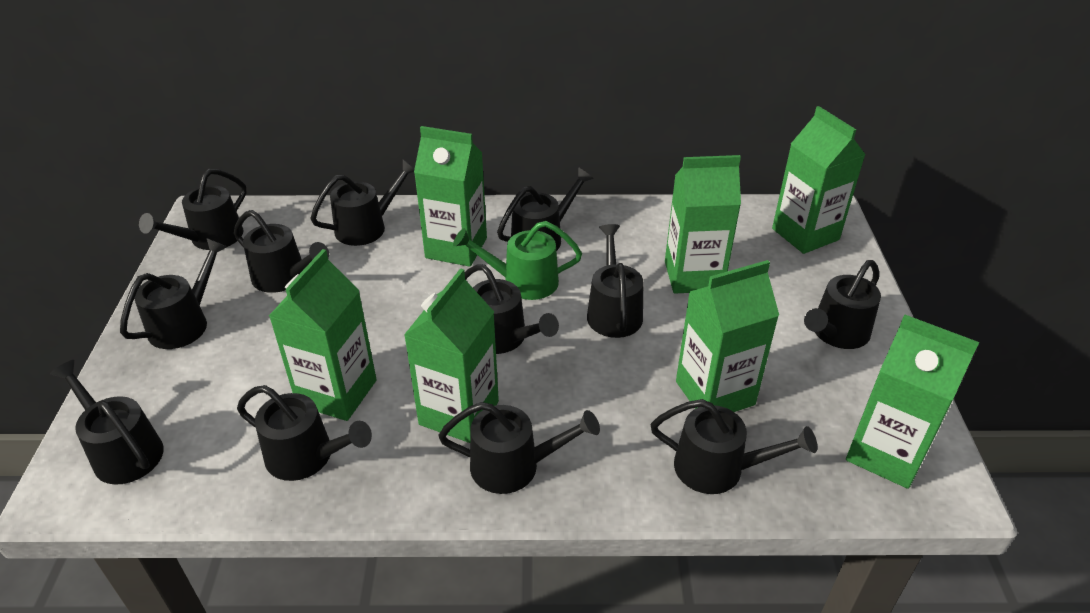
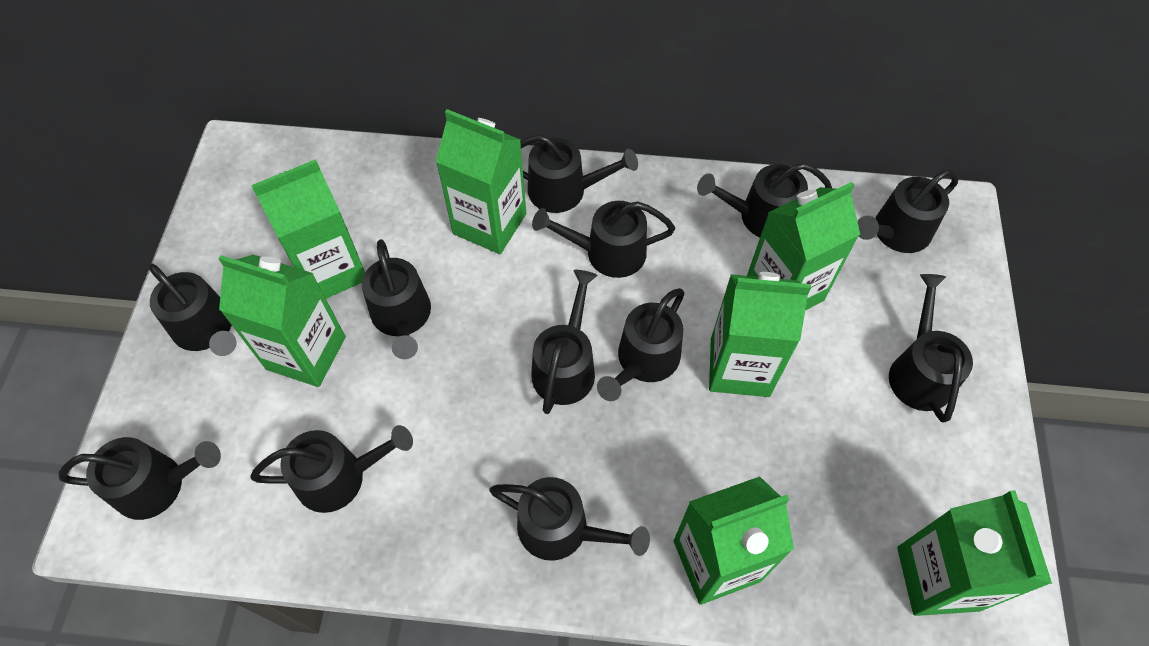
green watering can: [453,221,582,300] = 1 -> none = 0

